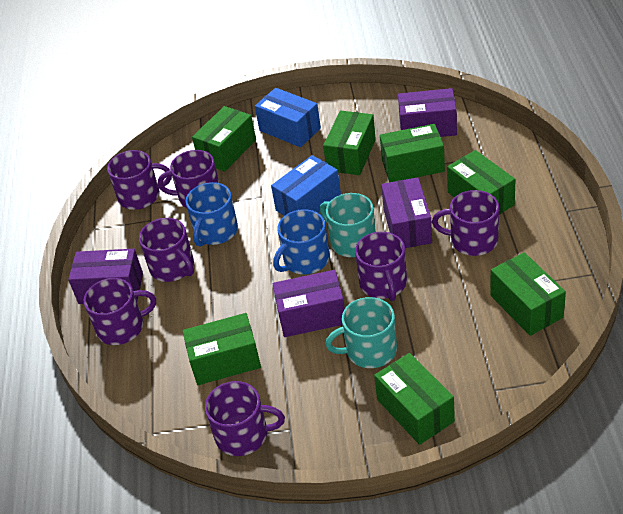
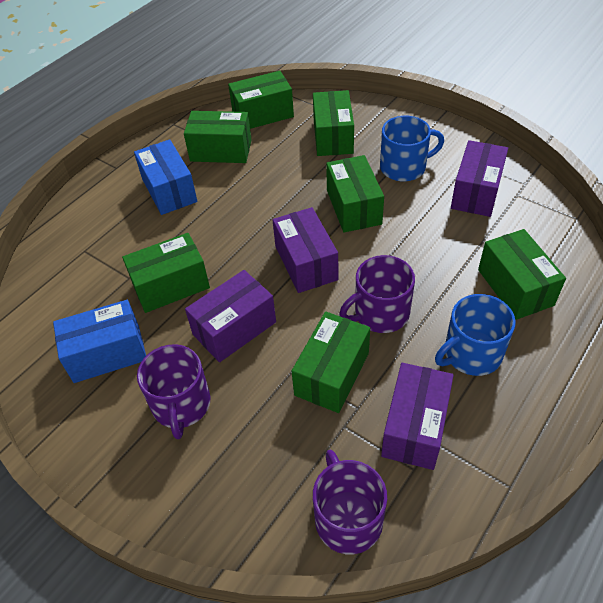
purple mug: [84,278,156,345] [107,150,172,210] [139,218,194,282] [158,150,219,208] [205,381,285,456] [355,232,407,301] [432,190,499,256] = 7 -> [137,344,211,439] [313,450,387,554] [339,255,415,333] = 3
turquoise mug: [320,193,376,257] [325,297,397,368] = 2 -> none = 0

